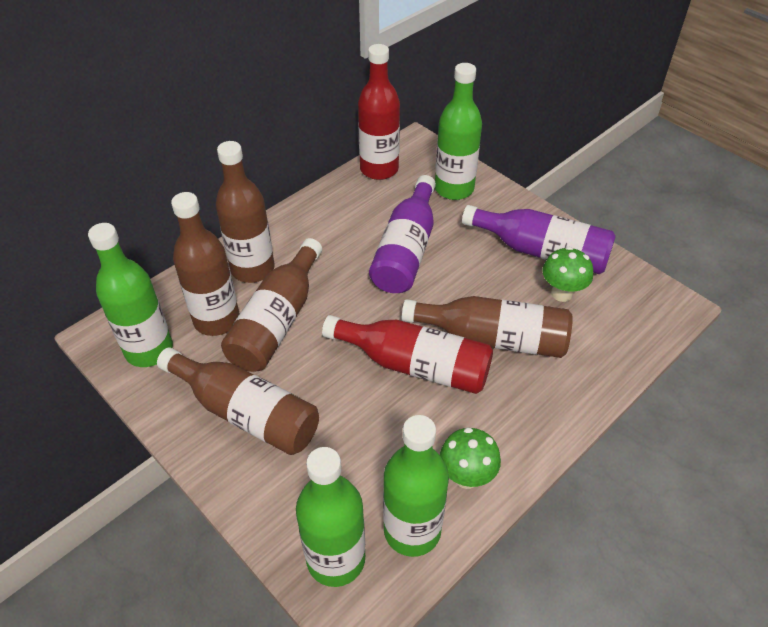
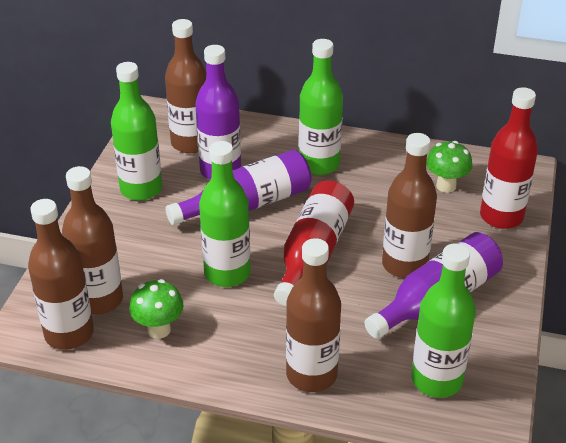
purple bottle: [369,175,436,293] [462,205,616,274] = 2 -> [166,150,311,225] [195,45,241,180] [364,232,503,339] = 3

